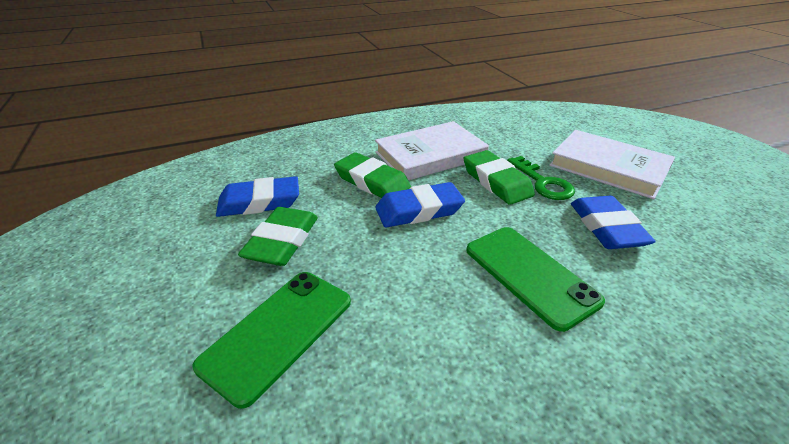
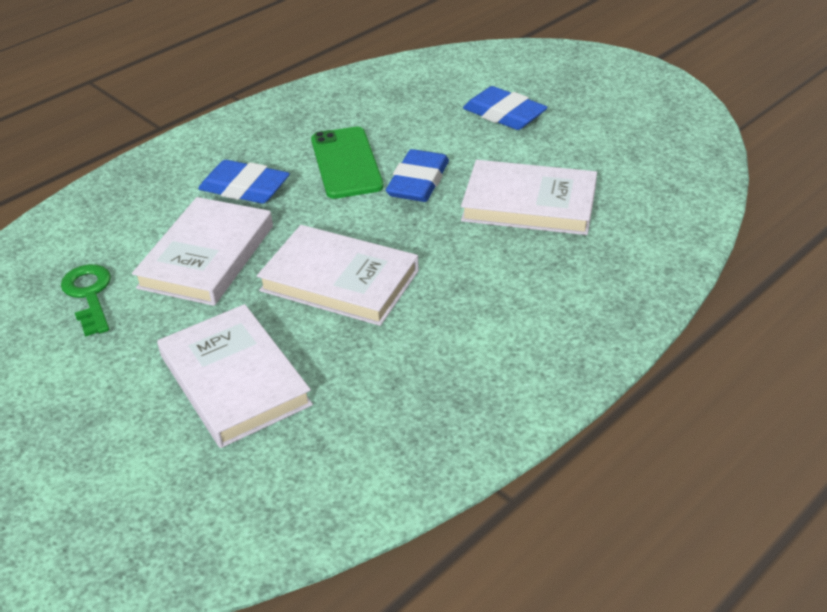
green eraser: [238,207,318,266] [334,152,411,198] [464,150,535,205] = 3 -> none = 0
green phone: [193,272,351,409] [466,227,605,332] = 2 -> [311,127,384,199] = 1
white book: [375,121,489,181] [549,130,675,199] = 2 -> [132,197,273,306] [157,304,313,448] [257,225,419,326] [461,160,597,235] = 4

